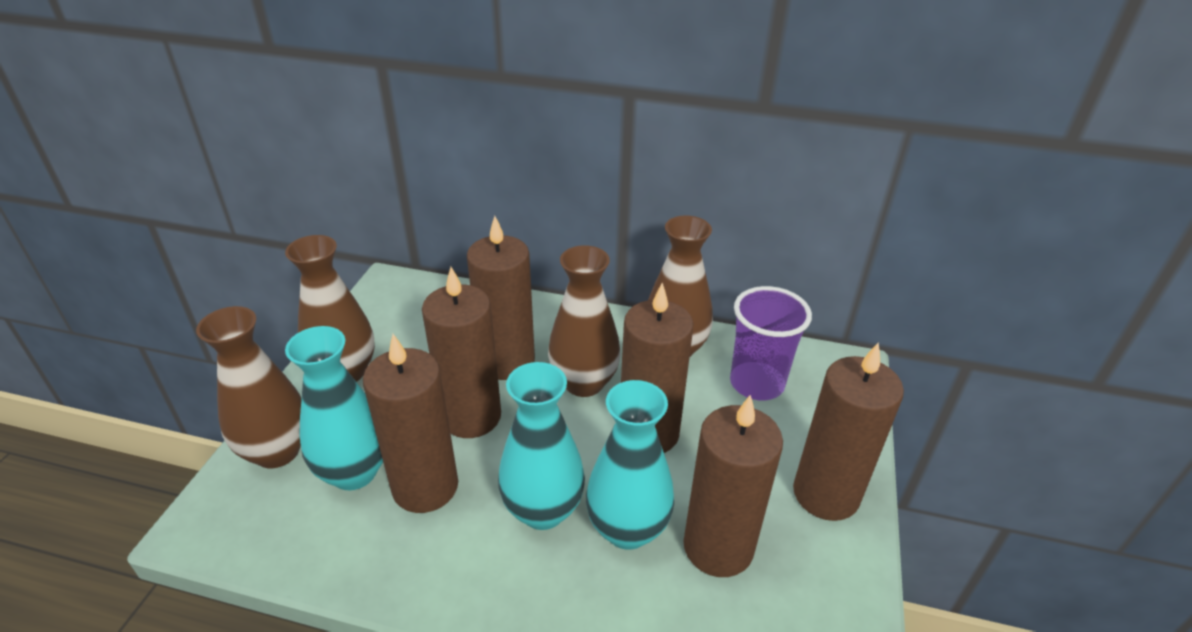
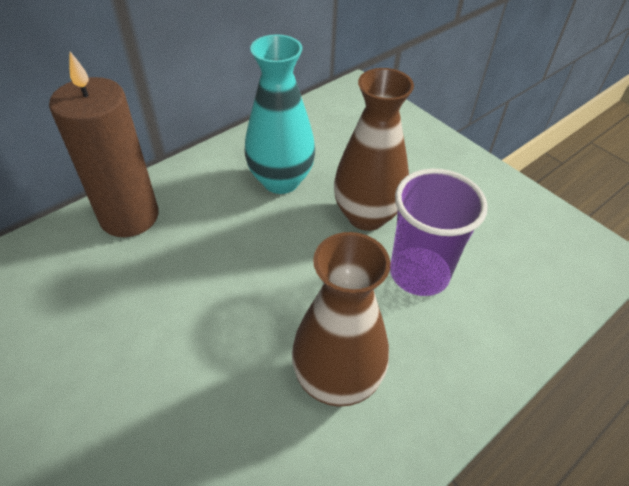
brown candle: [363,334,458,513] [422,267,501,438] [467,216,535,380] [621,283,694,453] [684,394,783,577] [793,342,904,521] = 6 -> [49,52,159,237] = 1
brown vase: [196,306,302,468] [285,235,375,382] [548,245,620,397] [648,216,713,358] = 4 -> [292,232,391,407] [334,68,414,231] = 2
turquoise vase: [285,326,383,490] [498,362,585,530] [586,380,674,550] = 3 -> [245,34,315,194] = 1

